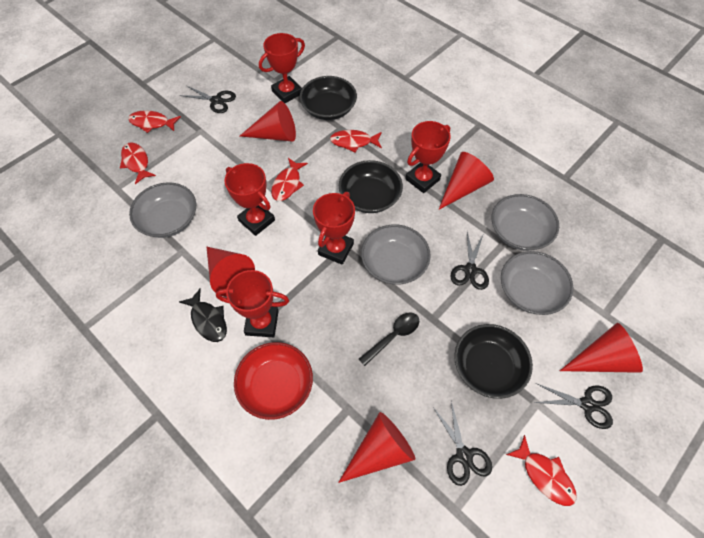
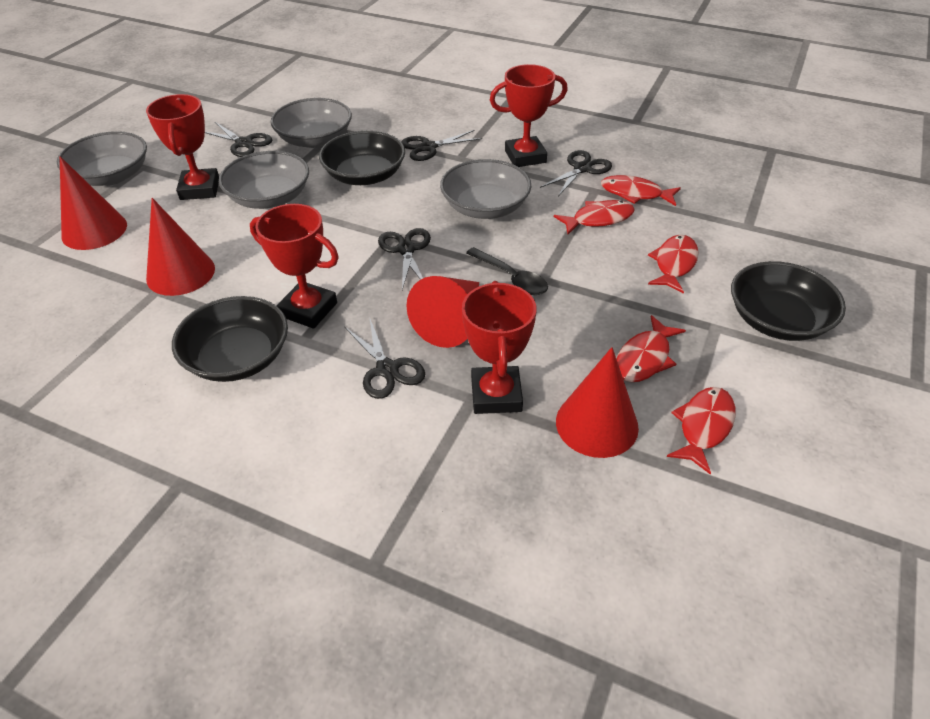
black fish: [179,288,227,342] = 1 -> none = 0
black scissors: [180,86,236,113] [433,401,492,486] [450,232,489,290] [534,383,613,429] = 4 -> [205,122,272,157] [345,317,425,399] [378,228,431,290] [401,130,483,161] [540,150,612,196] = 5
red bowl: [234,342,313,420] = 1 -> none = 0
red cone: [207,247,255,296] [240,101,296,142] [338,412,415,483] [439,152,494,210] [560,323,643,373] = 5 -> [60,156,127,250] [146,198,215,296] [406,276,479,348] [556,347,639,458] = 4
red trophy: [216,270,289,337] [224,163,275,236] [259,33,305,103] [313,192,355,265] [405,121,451,193] = 5 -> [146,94,219,200] [250,204,339,329] [462,281,536,414] [490,64,568,167] = 4

